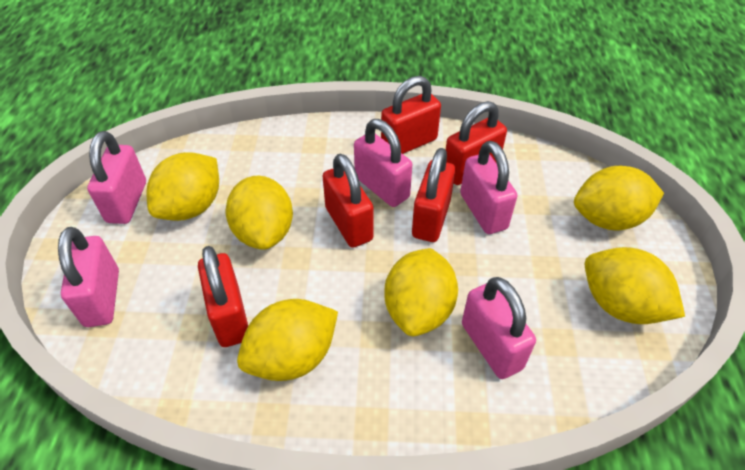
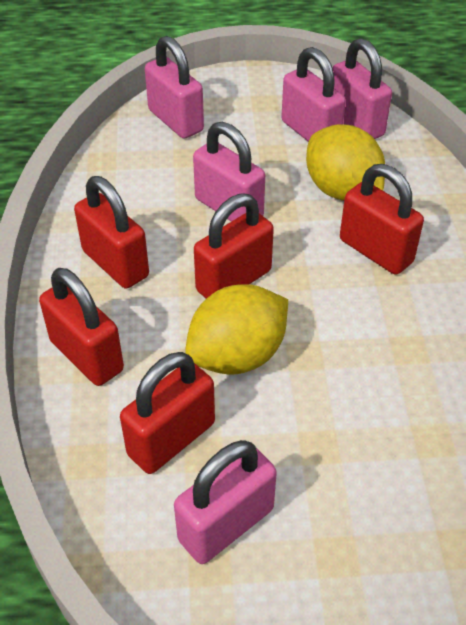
yellow lemon: [147,152,219,221] [226,176,293,250] [237,299,338,381] [384,248,458,336] [574,166,664,231] [585,247,685,324] = 6 -> [185,284,288,375] [306,124,385,201] = 2

